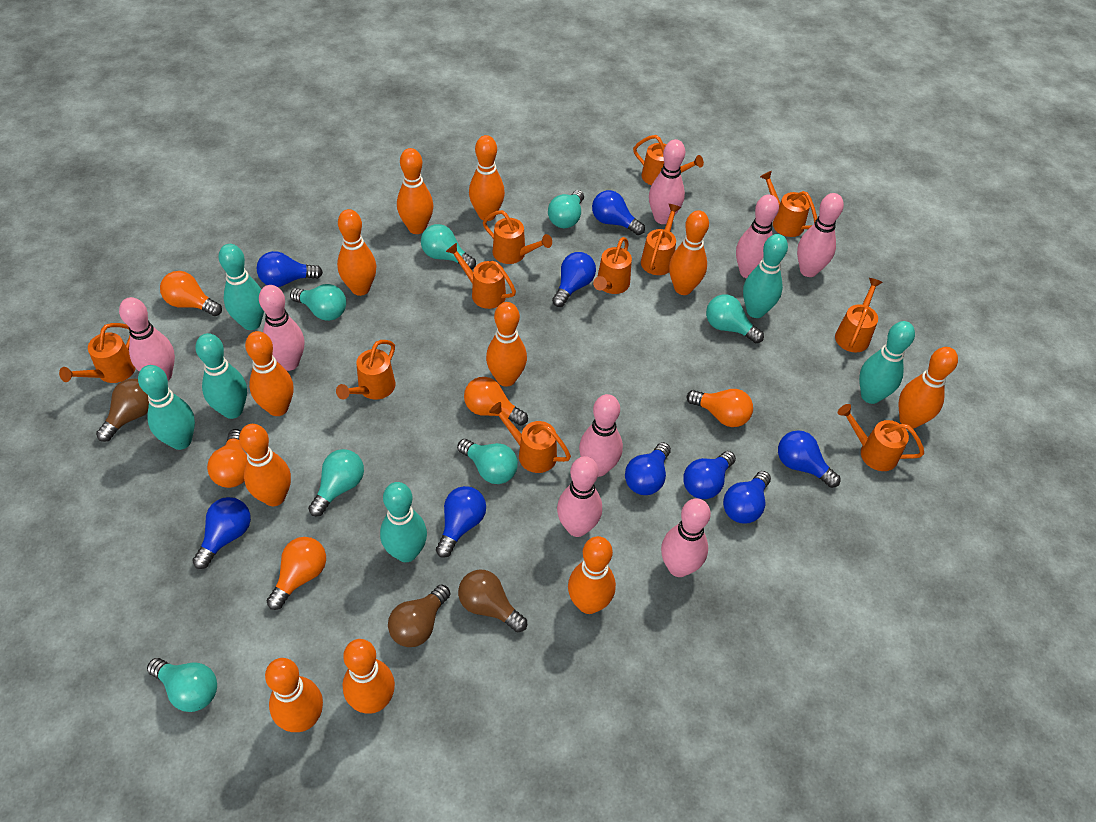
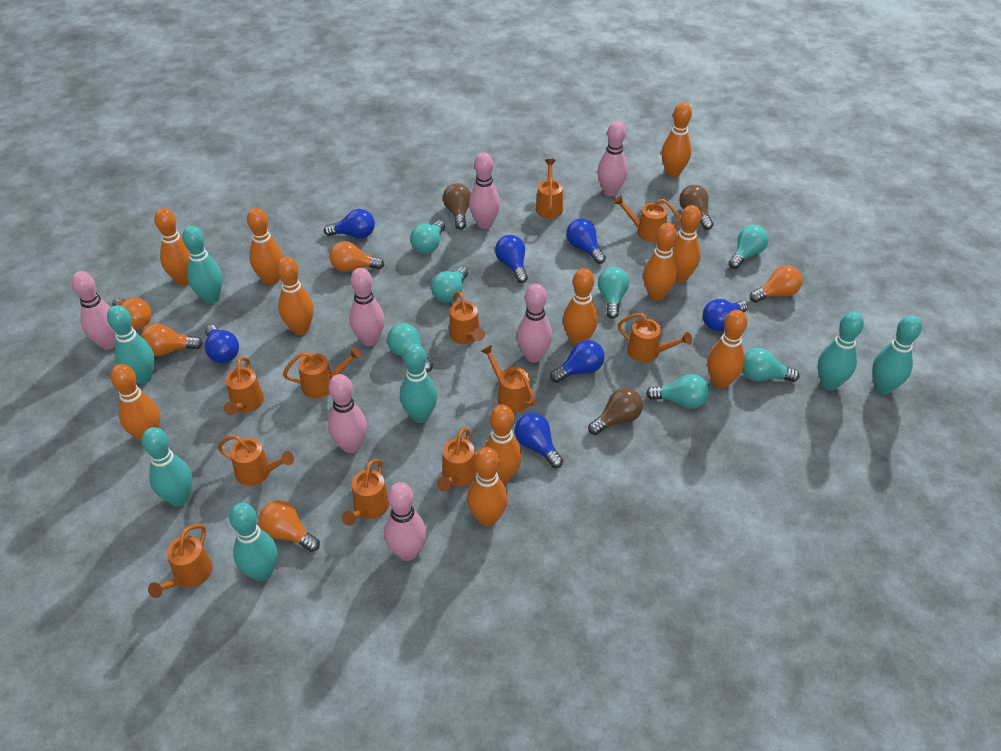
blue light bulb: [192,497,251,569] [257,251,323,287] [436,486,486,558] [552,252,596,307] [592,190,645,235] [625,442,671,495] [683,451,736,499] [723,471,771,524] [778,430,841,488] = 9 -> [205,325,239,363] [324,209,375,239] [495,235,528,283] [514,413,563,468] [550,340,605,383] [566,219,606,264] [703,299,748,331] = 7
pink bowling pin: [119,297,175,381] [259,285,304,371] [557,456,602,537] [579,394,623,477] [649,139,685,224] [661,498,711,577] [736,194,779,278] [797,193,844,277] = 8 -> [71,271,116,350] [328,374,367,453] [349,268,385,346] [384,482,427,561] [469,153,500,229] [517,284,552,362] [597,121,628,197] = 7
turquoise bowling pin: [138,365,195,450] [196,333,247,419] [218,244,264,330] [380,482,427,562] [743,234,788,318] [859,321,915,404] = 6 -> [107,305,154,384] [142,427,192,506] [182,226,223,304] [229,503,277,581] [400,344,437,423] [818,312,864,391] [872,315,922,394] = 7

